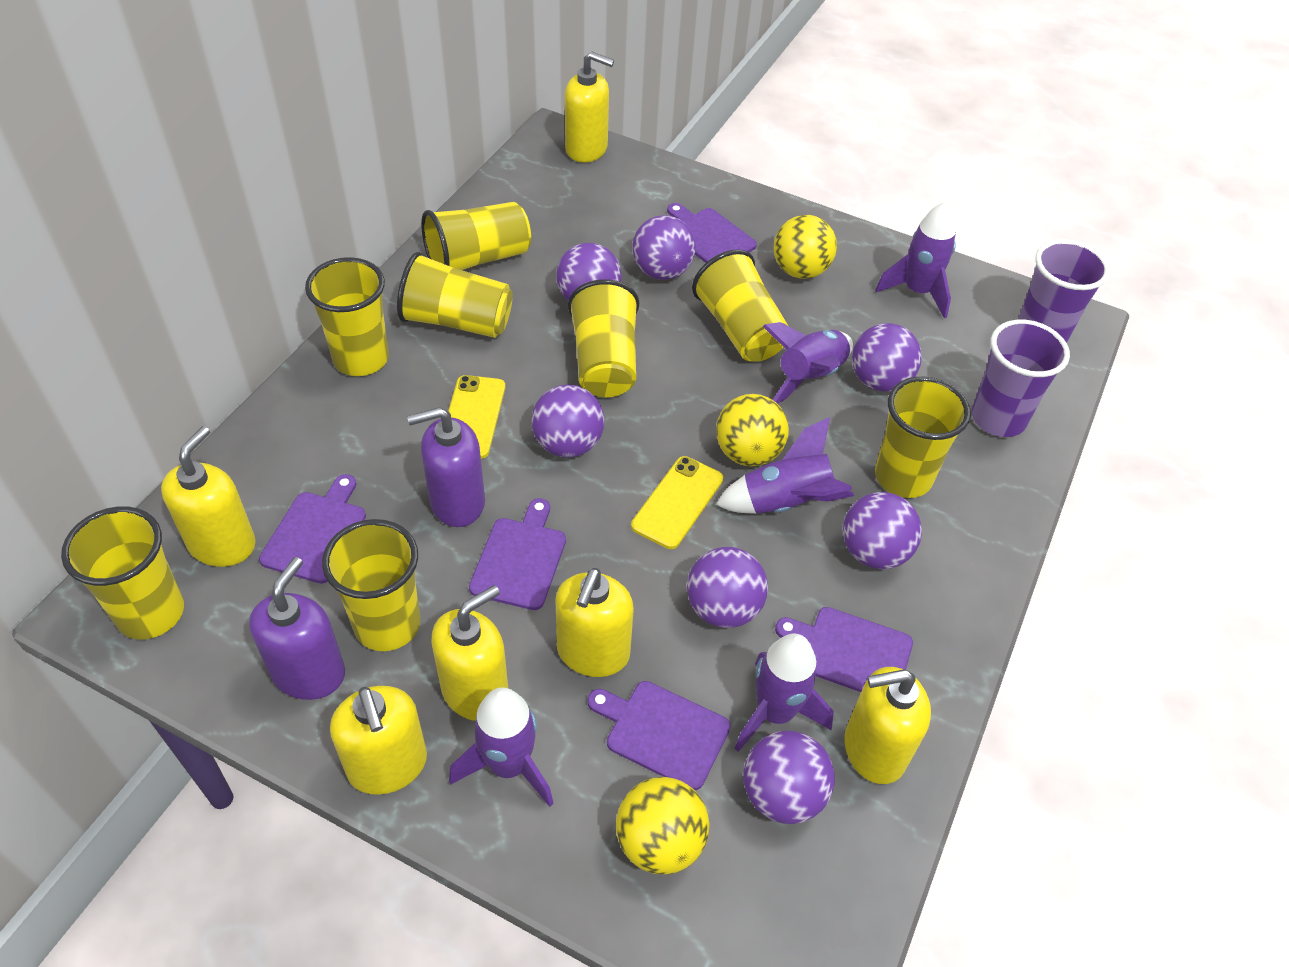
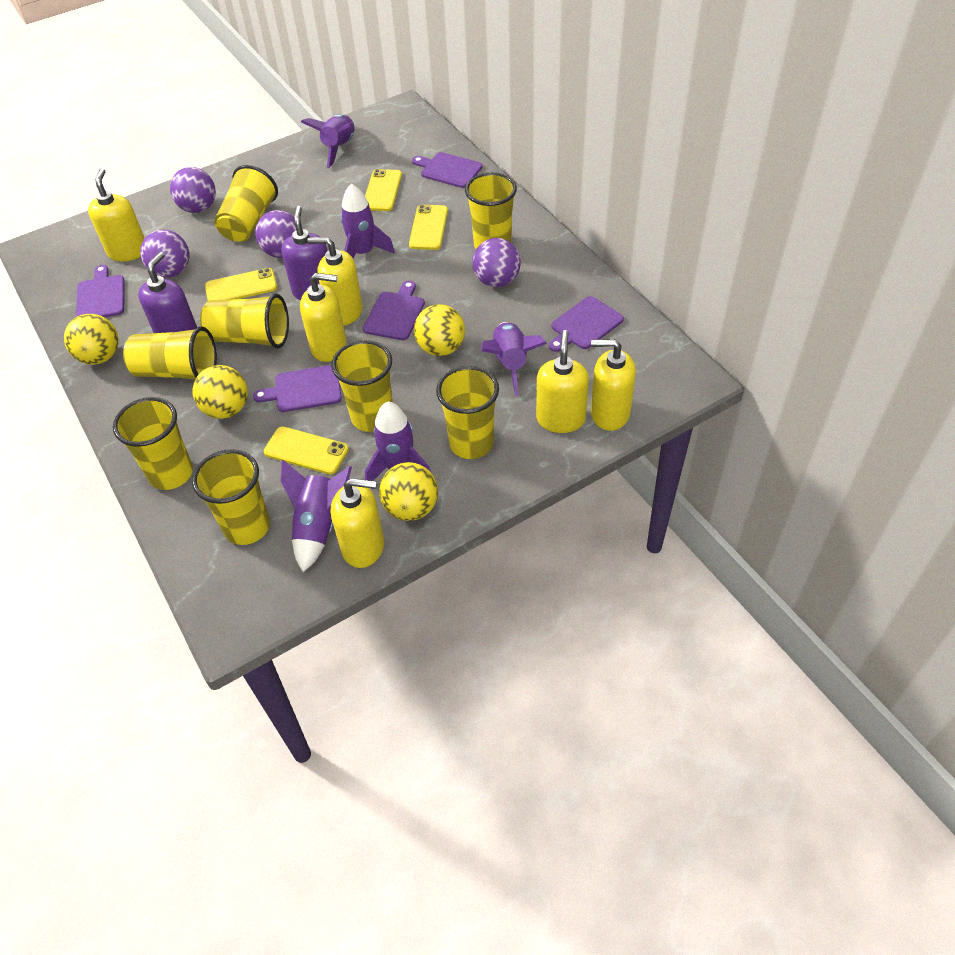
purple ball: [531,385,604,457] [556,243,622,301] [633,215,696,280] [687,547,768,628] [743,731,835,824] [843,492,922,569] [852,323,922,392] = 7 -> [140,230,189,277] [170,167,216,213] [255,210,296,258] [472,238,521,287] = 4
purple cup: [972,320,1070,437] [1018,239,1110,343] = 2 -> none = 0
yellow ball: [616,777,709,874] [716,394,789,466] [774,215,837,279] = 3 -> [64,314,119,365] [193,365,248,419] [379,462,438,521] [414,304,465,356] = 4
yellow phone: [448,375,505,459] [631,456,723,549] = 2 -> [205,268,277,301] [263,426,349,475] [365,169,402,211] [409,204,448,250] = 4

